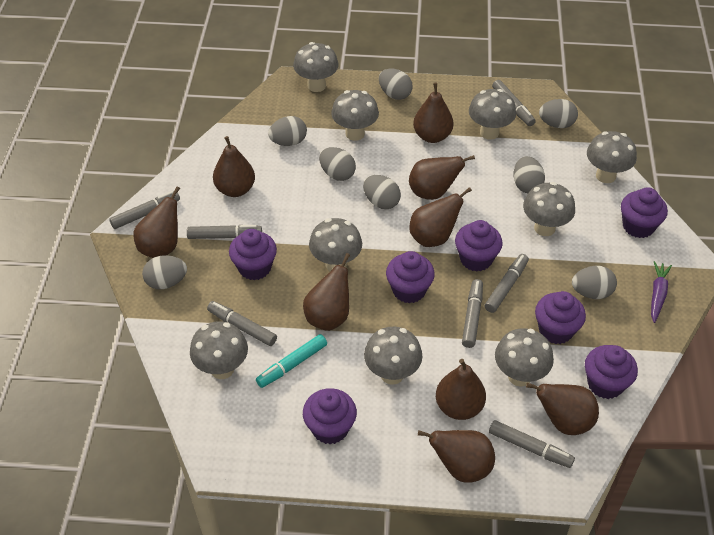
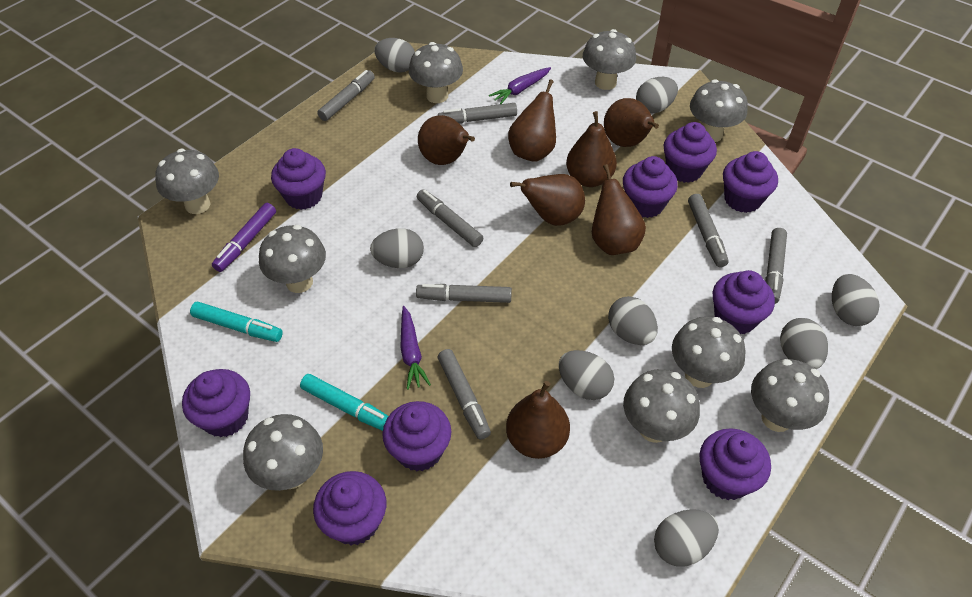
brown pear: [133,187,180,258] [213,136,255,197] [303,253,350,331] [409,155,475,200] [409,187,472,247] [413,83,454,143] [418,430,495,483] [436,359,486,420] [526,383,599,435] = 9 -> [418,115,475,165] [506,381,570,459] [508,80,556,162] [510,174,585,226] [566,111,617,187] [592,164,646,255] [604,98,659,147] = 7
purple carrot: [651,261,672,323] = 1 -> [400,306,431,390] [489,67,551,104] = 2
purple cupcake: [229,229,277,280] [303,388,357,444] [386,251,435,303] [455,220,503,271] [535,291,586,344] [585,345,638,399] [621,187,668,238] = 7 -> [182,369,250,438] [271,148,326,210] [313,471,386,545] [382,401,452,472] [623,156,678,218] [663,122,717,183] [700,428,771,500] [713,270,775,334] [723,151,778,213] = 9
purple marker: none = 0 -> [212,203,276,272] = 1
turquoise marker: [256,334,327,388] = 1 -> [190,302,283,342] [300,374,389,431] = 2

